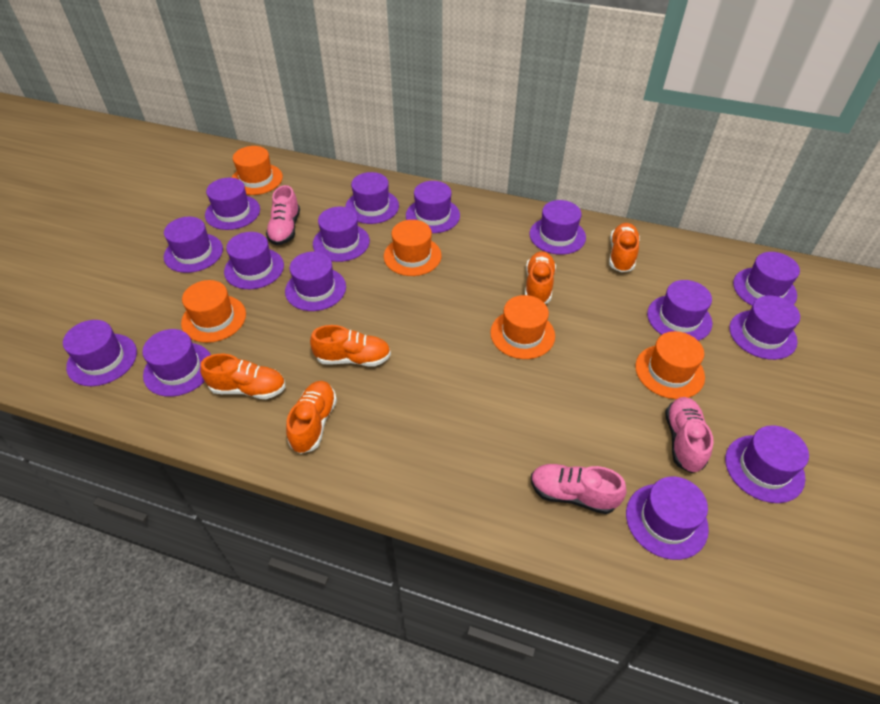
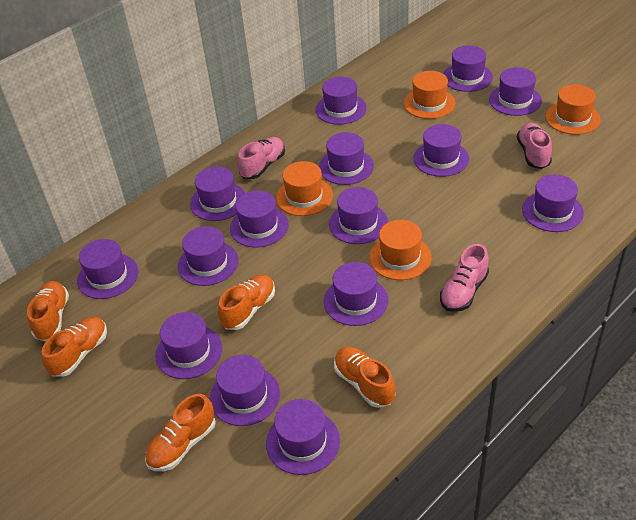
orange hat: [181,280,246,343] [231,146,283,195] [384,220,442,276] [490,295,555,359] [635,331,705,399] = 5 -> [276,161,333,216] [369,220,432,280] [404,71,455,119] [545,84,601,135] = 4

